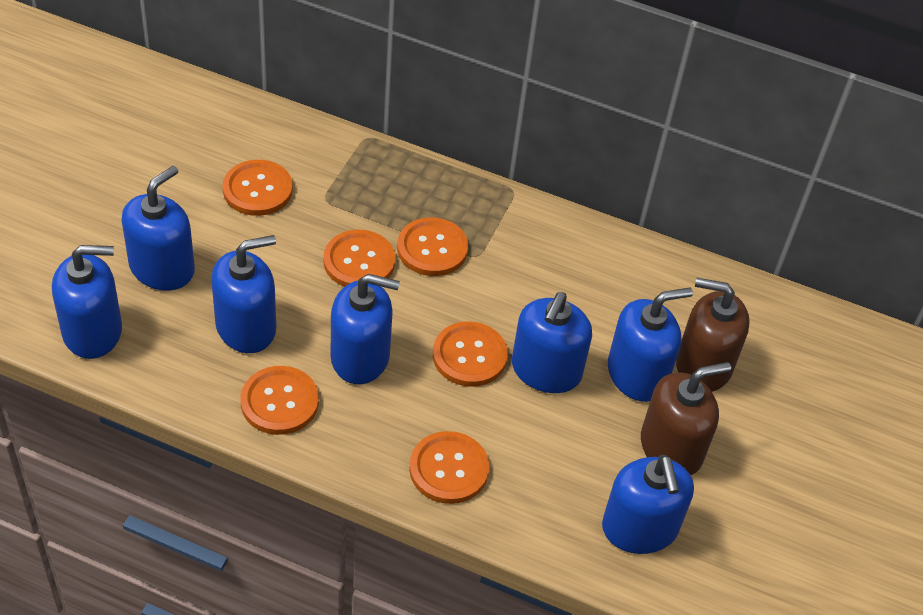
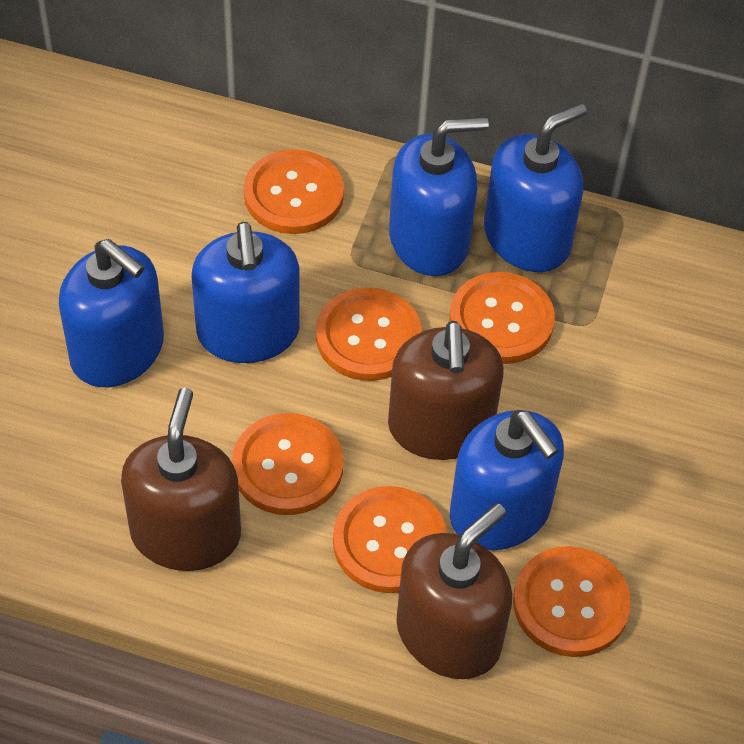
blue soap dispenser: [52,245,122,359] [122,166,195,290] [211,235,276,353] [331,274,400,384] [512,292,592,393] [602,455,694,554] [608,287,693,402] = 7 -> [59,239,164,387] [192,222,300,363] [389,117,489,276] [450,410,564,550] [484,103,587,272] = 5
brown soap dispenser: [641,362,731,475] [676,278,750,392] = 2 -> [121,388,241,571] [388,321,504,460] [396,503,512,679] = 3

